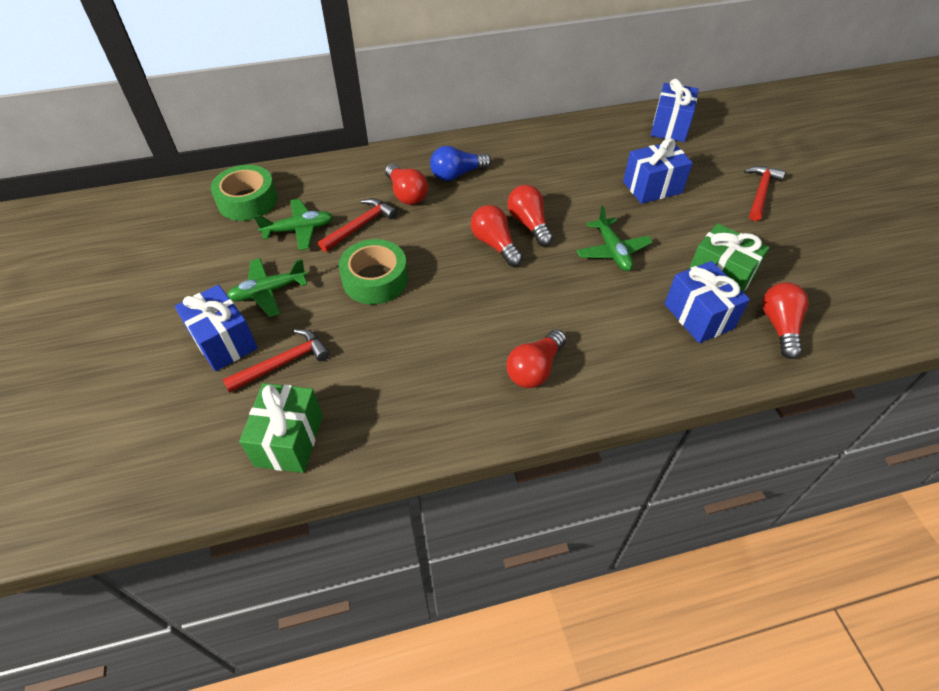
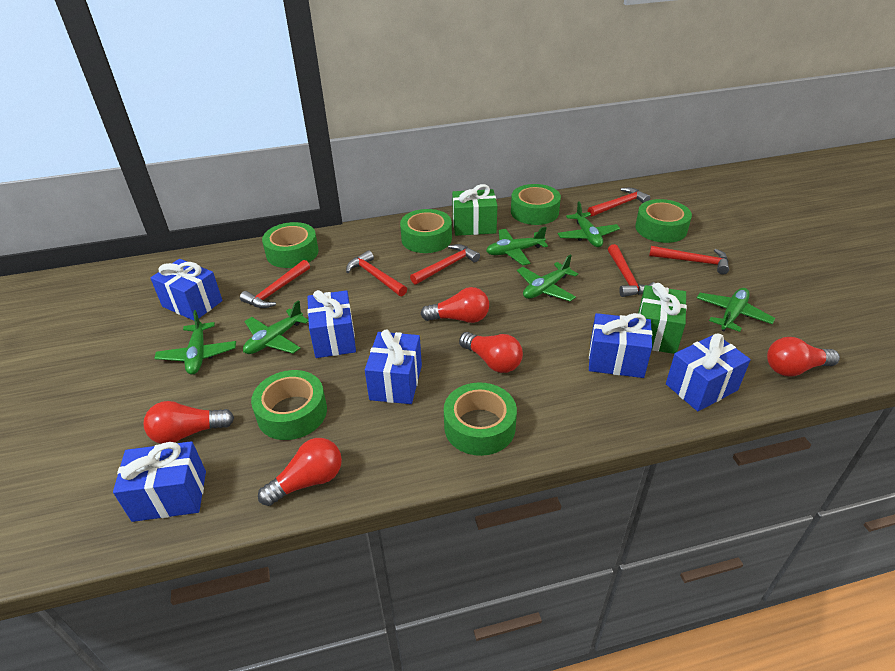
blue gift: [175,285,258,371] [623,138,693,204] [651,79,698,142] [665,261,750,343] = 4 -> [113,441,206,522] [150,259,222,321] [307,290,356,358] [365,329,422,404] [589,313,652,378] [666,333,751,411] = 6
blue light bulb: [430,146,492,181] = 1 -> none = 0
green plane: [227,258,307,317] [254,199,333,250] [576,206,653,271] = 3 -> [154,310,236,375] [243,300,309,354] [486,227,548,265] [517,255,578,301] [558,201,620,247] [697,288,775,332] = 6
green tape: [211,165,277,221] [339,239,408,304] = 2 -> [251,370,327,440] [262,222,319,268] [400,209,452,253] [444,382,517,456] [511,184,561,225] [635,199,692,243] = 6
red hammer: [222,329,330,393] [318,198,397,252] [744,166,786,221] = 3 -> [240,260,310,308] [346,250,407,296] [410,244,480,284] [588,188,650,217] [608,244,655,297] [649,246,729,275] = 6

